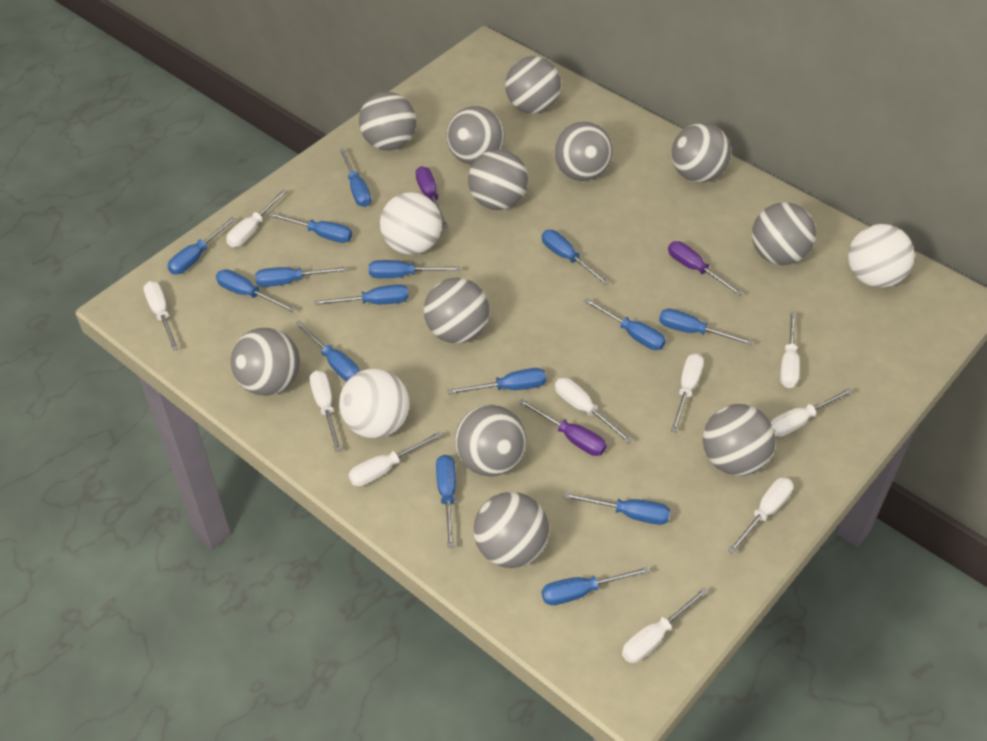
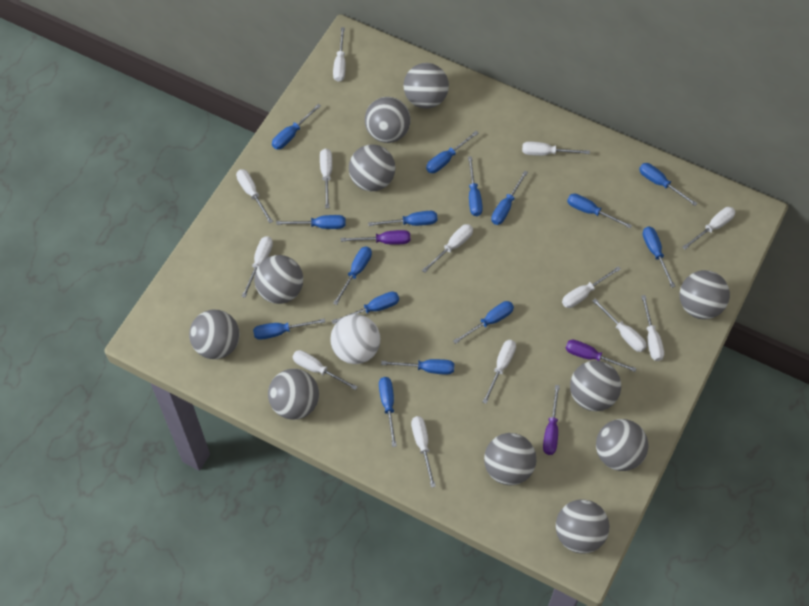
grey ball: [231,328,300,396] [359,92,417,151] [424,278,490,344] [446,106,505,165] [455,405,526,477] [468,149,528,210] [474,492,549,568] [505,56,561,114] [554,121,613,181] [671,123,731,183] [703,404,776,476] [752,202,816,265] = 12 -> [189,310,240,359] [254,255,303,304] [268,369,319,420] [349,144,395,191] [365,97,410,143] [403,63,449,109] [484,433,536,485] [556,499,609,554] [570,360,621,411] [596,419,649,471] [680,270,730,319] = 11
white ball: [339,369,409,438] [380,192,442,255] [848,224,914,288] = 3 -> [330,314,380,364] = 1
white screwdriver: [143,281,179,351] [226,189,287,247] [310,370,341,452] [348,432,442,486] [555,378,633,443] [622,587,709,663] [671,353,704,432] [728,477,793,554] [771,388,853,437] [780,311,800,388] = 10 -> [236,169,273,223] [241,236,273,298] [293,350,358,390] [320,148,332,208] [333,27,346,82] [411,416,436,488] [422,224,473,273] [483,340,516,404] [522,141,590,156] [562,266,621,308] [592,299,647,352] [641,295,664,361] [682,207,735,249] = 13

